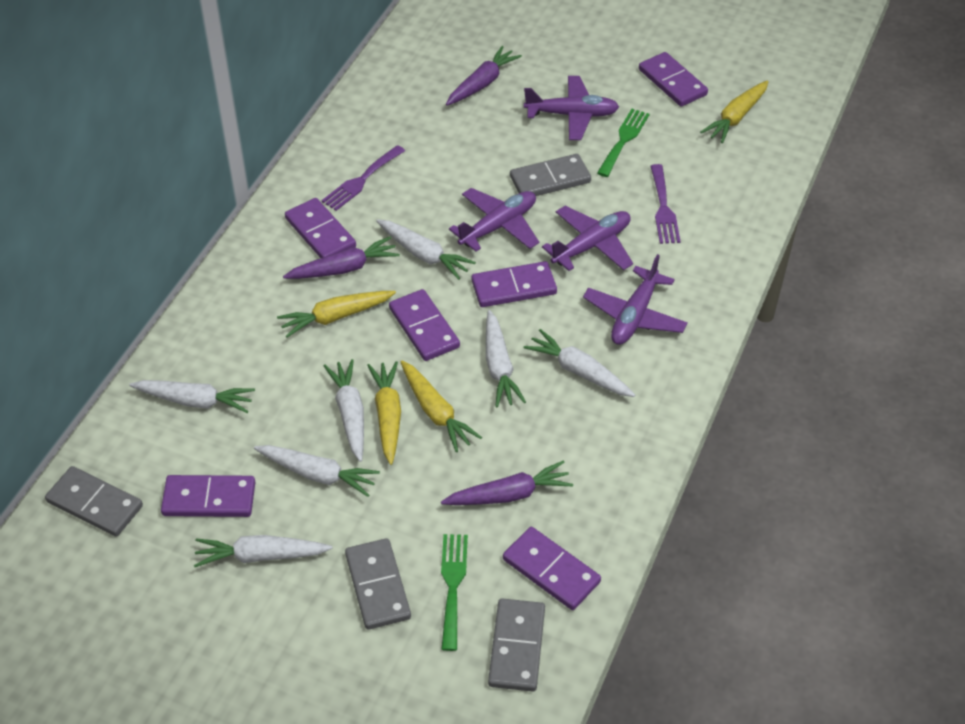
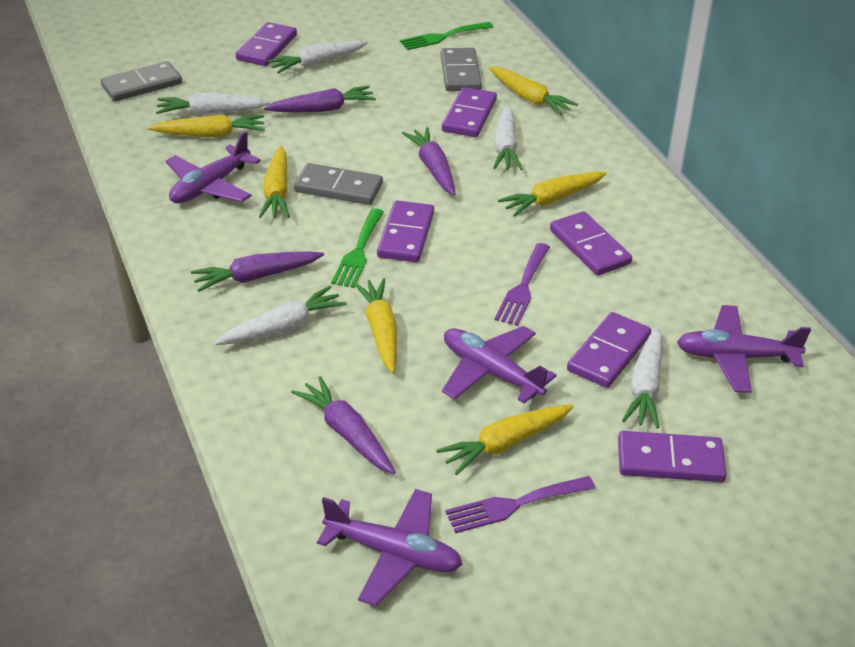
grey domino: [45,466,143,537] [345,538,411,630] [488,599,545,692] [510,154,591,196] = 4 -> [101,61,182,102] [294,163,383,205] [441,48,482,91] = 3
purple carrot: [283,237,400,279] [441,461,573,505] [446,46,522,106] = 3 -> [191,251,324,292] [264,86,376,112] [291,376,395,474] [402,127,455,195] = 4
white carrot: [129,380,255,413] [194,535,332,567] [254,445,380,497] [324,359,364,462] [376,219,476,280] [486,310,526,407] [524,329,635,397] = 7 -> [156,93,270,115] [214,286,347,345] [267,40,368,74] [493,105,522,170] [622,326,663,429] = 5
yellow carrot: [277,291,396,338] [367,361,401,465] [401,361,482,452] [700,80,768,143] = 4 -> [148,114,265,137] [259,146,290,218] [353,278,397,373] [436,404,574,475] [489,67,578,115] [498,172,607,217] = 6

